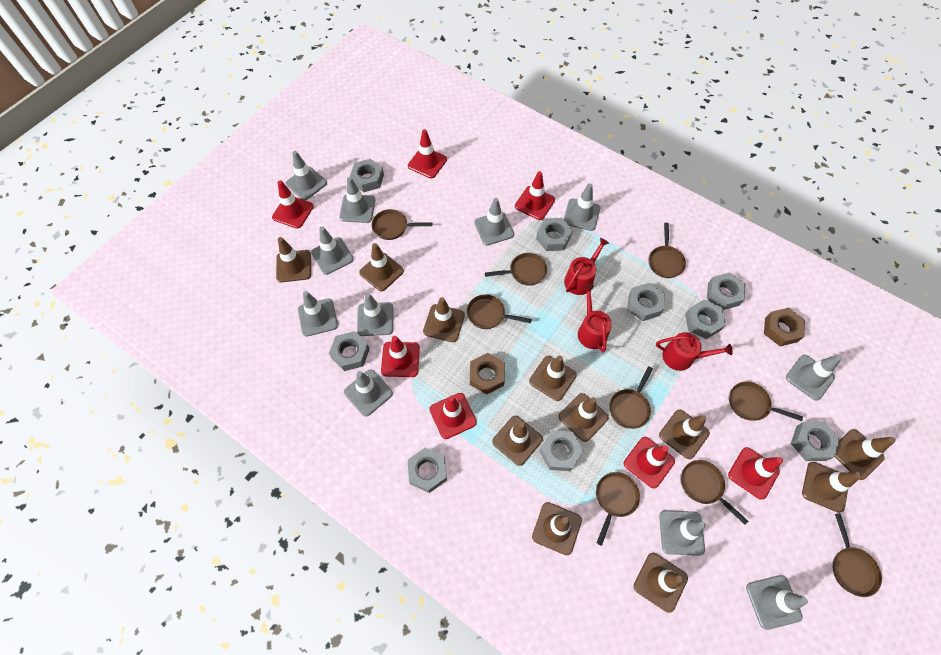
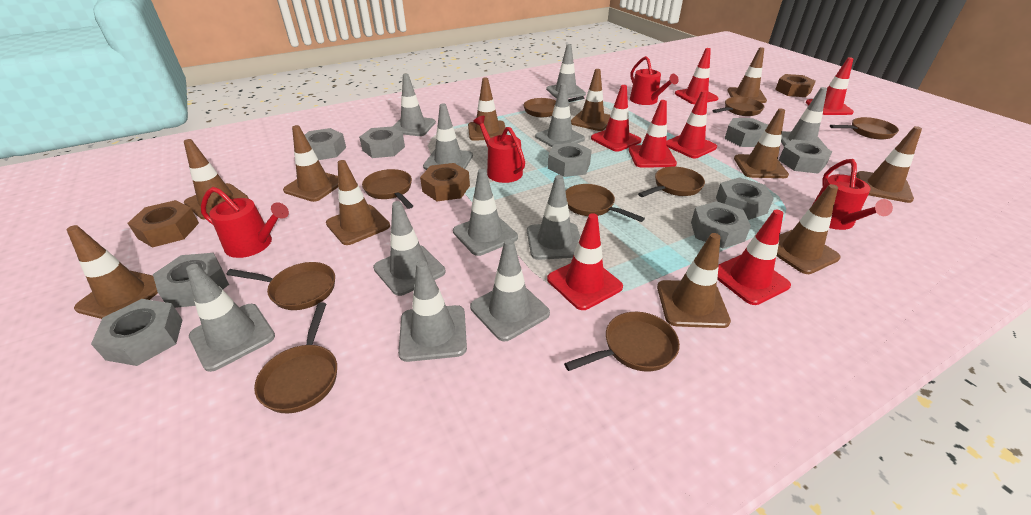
brown nut: [470,353,505,395] [764,308,805,346] = 2 -> [128,200,199,248] [420,163,470,201] [775,74,816,97] = 3
red watering can: [564,238,609,295] [578,285,612,352] [656,332,733,371] = 3 -> [201,187,289,258] [473,116,525,183] [630,56,679,105] [812,159,893,230] = 4

